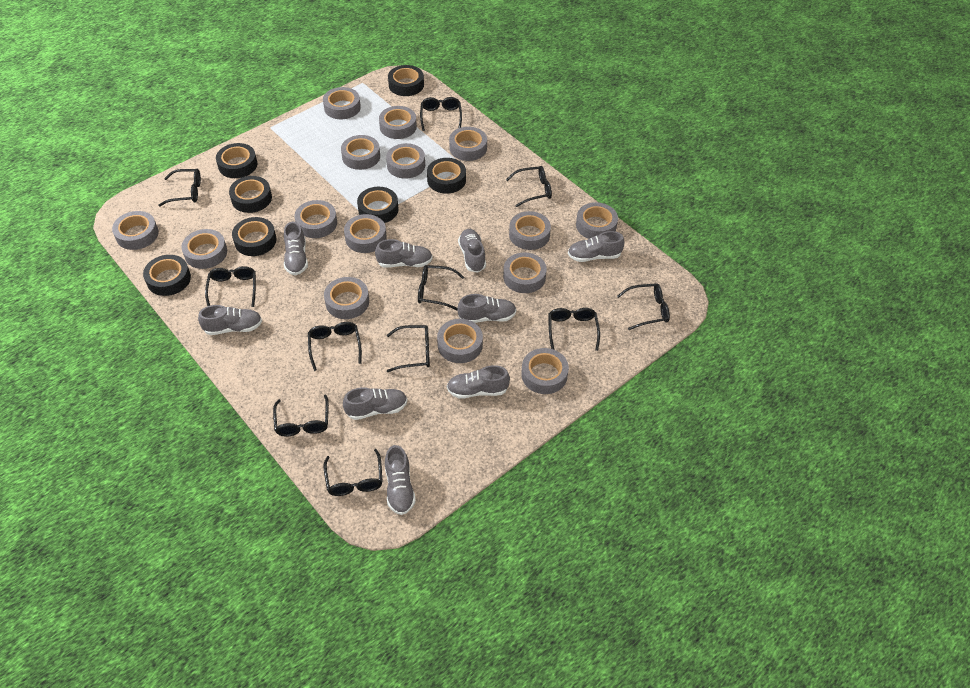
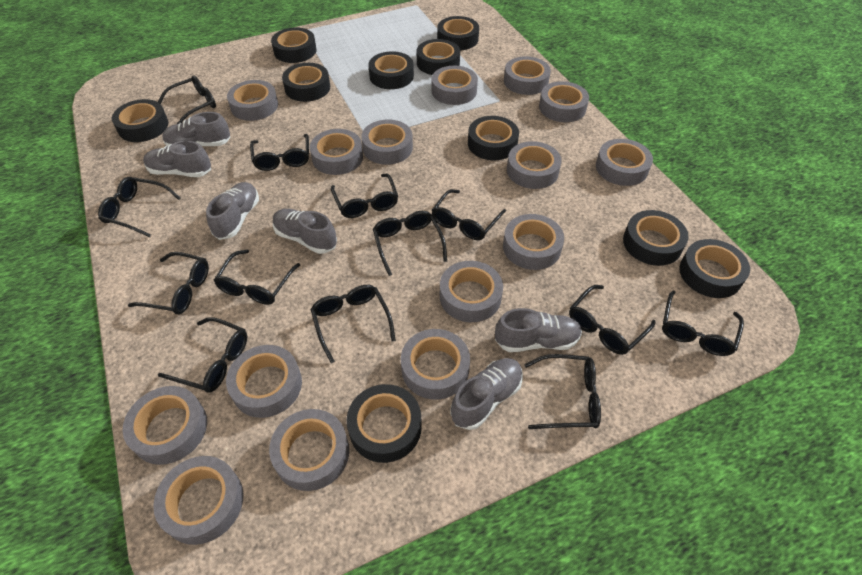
black glasses: [158,169,201,207] [205,266,256,307] [273,394,329,437] [308,322,362,371] [324,449,383,496] [387,325,430,372] [418,265,464,311] [420,97,462,131] [506,166,552,207] [548,308,600,351] [617,283,670,330] = 11 -> [98,177,180,237] [128,252,209,314] [158,75,216,124] [158,317,247,393] [214,250,300,305] [250,134,309,171] [310,285,396,363] [331,174,398,218] [373,211,447,276] [432,189,506,240] [524,354,601,429] [569,285,656,355] [662,290,744,356] = 13
black tape: [143,255,191,296] [216,143,257,178] [229,176,272,213] [232,217,276,256] [357,187,399,223] [388,65,424,96] [427,158,466,194] = 7 -> [112,99,169,142] [271,27,316,63] [282,63,330,102] [347,384,422,463] [368,51,414,89] [417,39,460,75] [437,16,479,50] [468,116,519,160] [623,210,689,266] [679,239,750,298] = 10
grey shoe: [198,305,262,335] [284,222,308,275] [343,387,407,420] [375,239,433,268] [385,445,416,515] [447,365,510,399] [457,294,516,323] [458,229,486,273] [568,231,624,262] = 9 -> [143,141,211,177] [162,112,231,146] [206,182,259,240] [273,209,337,254] [450,358,523,430] [495,308,582,352] = 6

